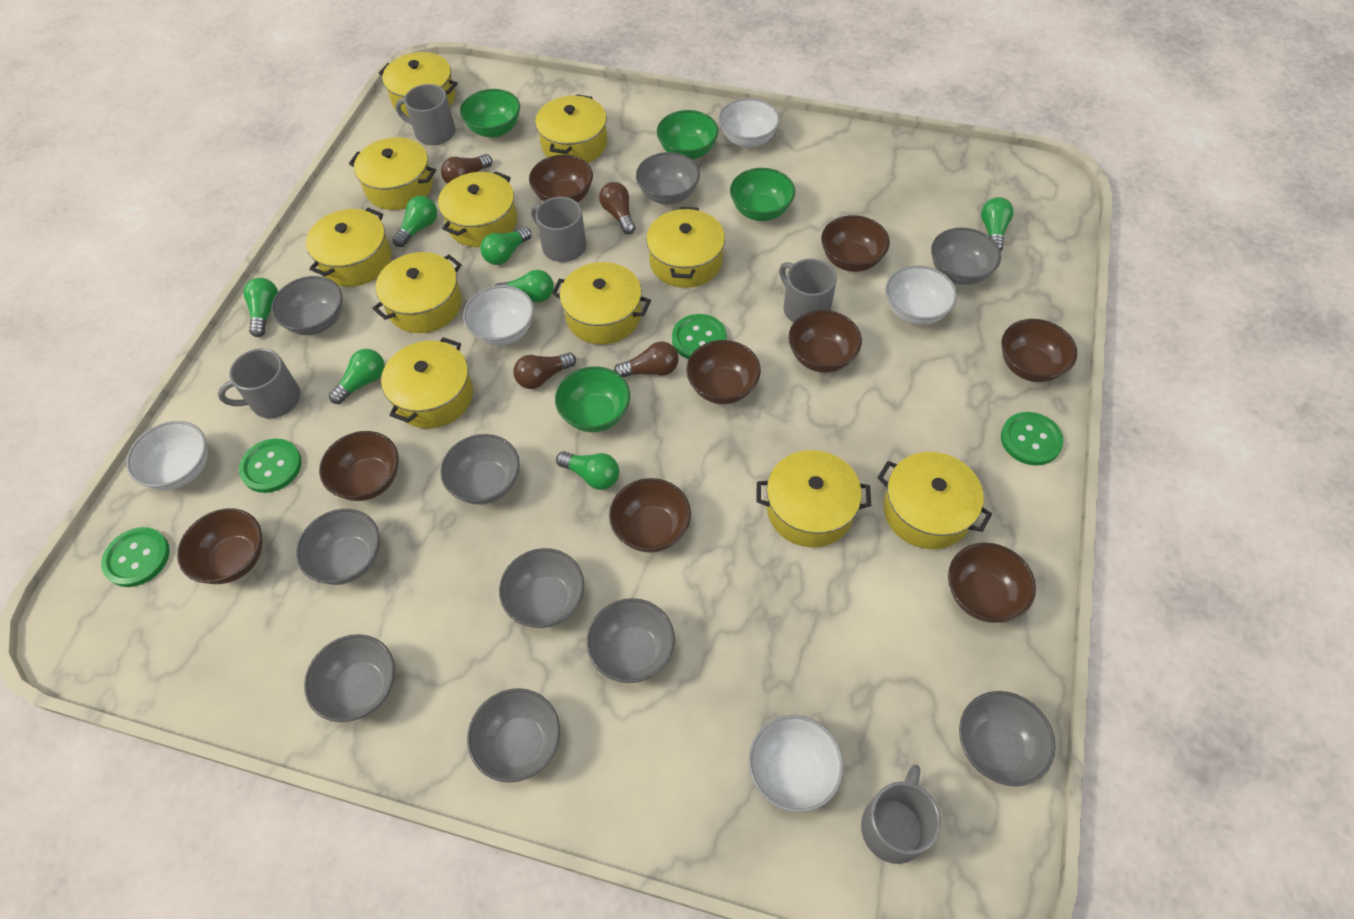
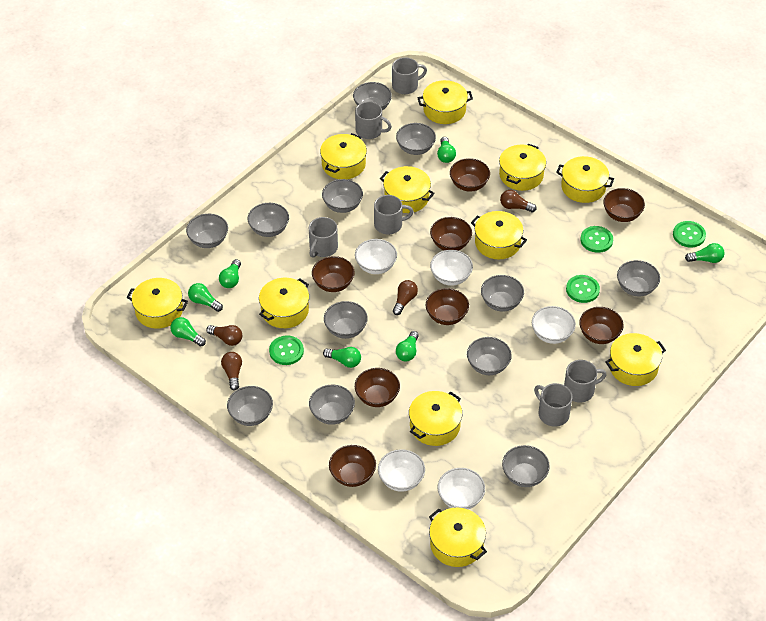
brown bowl: [177,508,262,584] [319,431,399,501] [529,155,593,202] [609,478,691,553] [686,340,761,404] [788,310,862,373] [821,215,890,272] [948,543,1036,623] [1001,319,1077,382] = 9 -> [312,256,355,292] [329,445,376,487] [355,368,400,407] [426,288,469,325] [430,217,472,251] [450,158,490,192] [579,307,624,344] [603,188,645,222] = 8
green bowl: [460,89,520,138] [555,366,630,432] [657,110,718,160] [730,168,795,221] = 4 -> none = 0
grey bowl: [271,276,342,335] [296,509,380,585] [304,634,395,722] [440,434,520,505] [467,688,560,782] [499,548,584,628] [587,598,675,683] [636,152,700,204] [931,227,1001,285] [959,691,1056,786] = 10 -> [186,214,228,248] [227,386,273,426] [248,203,289,237] [309,385,355,425] [322,179,363,213] [324,301,368,339] [353,82,392,110] [396,123,436,155] [467,337,512,375] [481,275,524,312] [502,445,550,487] [617,260,660,296] = 12
grey mug: [218,348,301,418] [395,84,456,145] [531,197,587,262] [779,259,837,323] [861,765,941,864] = 5 -> [309,217,338,258] [355,101,392,139] [374,195,414,234] [392,57,427,94] [534,383,572,427] [564,360,607,403] = 6

